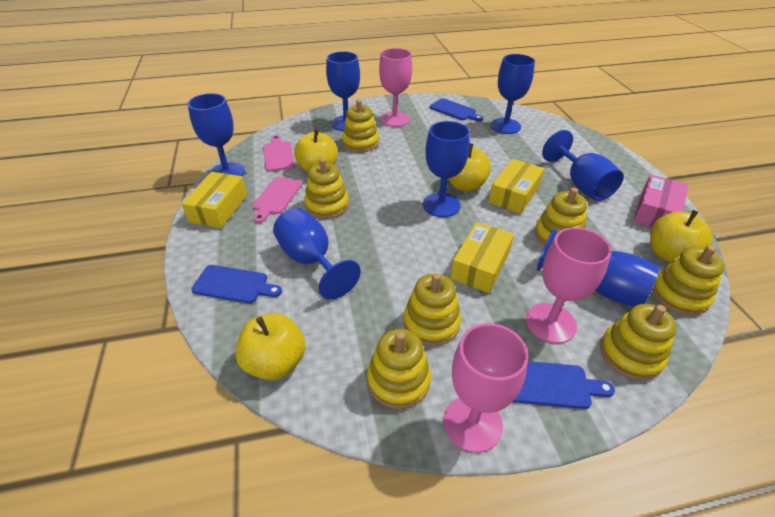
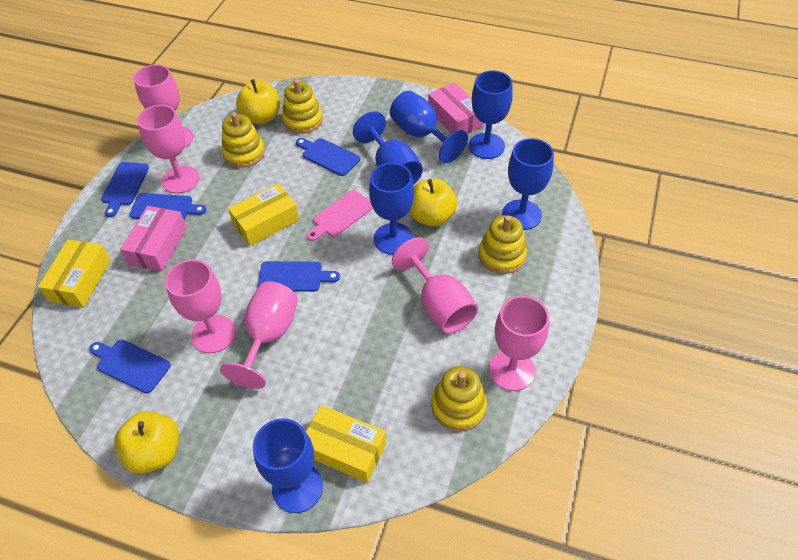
blue cutting board: [191,265,282,303] [430,98,483,121] [513,361,615,409] = 3 -> [89,340,171,394] [101,162,149,217] [129,193,206,220] [258,261,340,292] [296,138,360,176] = 5
blue goblet: [188,93,245,176] [273,208,361,300] [326,51,360,131] [423,121,470,217] [490,54,535,134] [537,229,660,307] [542,130,624,201] = 7 -> [253,418,323,513] [353,111,423,185] [369,163,414,255] [390,91,468,163] [469,70,513,159] [502,138,554,230] = 6
pink box: [633,174,688,228] = 1 -> [120,206,187,271] [428,83,483,134] = 2
pink cutting board: [252,177,302,223] [263,135,295,172] = 2 -> [307,190,373,241] = 1
pink goblet: [379,48,412,127] [444,323,528,453] [526,227,612,344] = 3 -> [133,64,193,148] [137,105,200,194] [165,260,236,353] [220,281,298,389] [392,237,478,334] [489,296,549,391] = 6
yellow apple: [236,313,306,380] [294,129,338,172] [448,143,491,191] [650,210,713,263] = 4 -> [114,411,179,474] [236,79,280,124] [409,178,458,226] = 3
yellow stacking toy: [304,158,349,219] [342,100,379,152] [367,329,431,409] [403,273,461,346] [534,188,587,246] [600,304,677,380] [652,246,724,316] = 7 -> [222,112,265,168] [282,79,323,134] [431,366,487,431] [478,215,527,274] = 4

